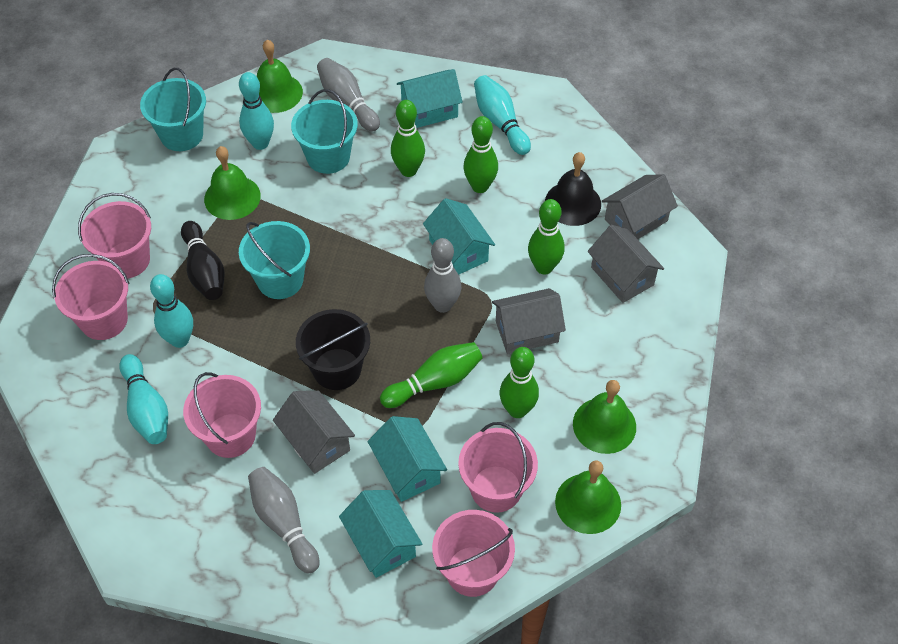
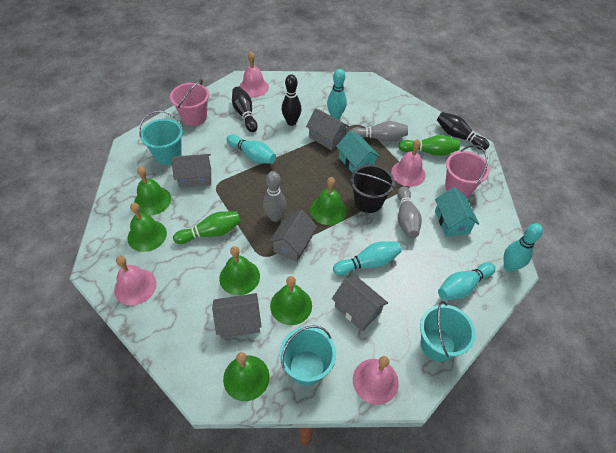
black bell: [545,152,601,226] = 1 -> none = 0
black bowling pin: [181,221,225,300] = 1 -> [232,87,258,132] [282,74,301,126] [437,112,489,150] = 3
green bell: [204,146,261,220] [257,40,303,113] [555,460,621,534] [573,380,636,454] = 4 -> [127,203,167,252] [134,167,171,215] [219,246,260,295] [223,352,270,401] [270,276,312,325] [310,177,347,225] = 6
green bowling pin: [380,342,483,408] [391,100,425,177] [463,116,498,193] [500,347,539,418] [528,199,565,274] = 5 -> [173,211,241,244] [398,135,460,156] = 2
grey house: [273,391,355,474] [492,288,566,354] [588,225,664,303] [602,174,678,239] = 4 -> [171,154,211,188] [212,293,262,339] [269,210,317,262] [306,108,349,151] [332,276,388,331] = 5
pink bell: none = 0 -> [114,256,157,306] [239,52,269,97] [353,356,399,405] [391,139,426,187] = 4
pink bucket: [52,254,130,340] [78,193,151,279] [183,372,261,458] [432,510,515,597] [458,422,538,513] = 5 -> [170,79,209,126] [445,145,490,198] = 2
turquoise bowling pin: [119,354,168,444] [150,274,193,348] [239,72,274,150] [474,75,531,155] = 4 -> [227,134,276,164] [327,69,347,119] [333,241,401,275] [438,262,496,300] [504,223,543,272] = 5
turquoise house: [339,490,422,578] [368,416,447,502] [397,69,463,128] [423,198,495,275] = 4 -> [336,130,380,173] [435,187,479,237] = 2

